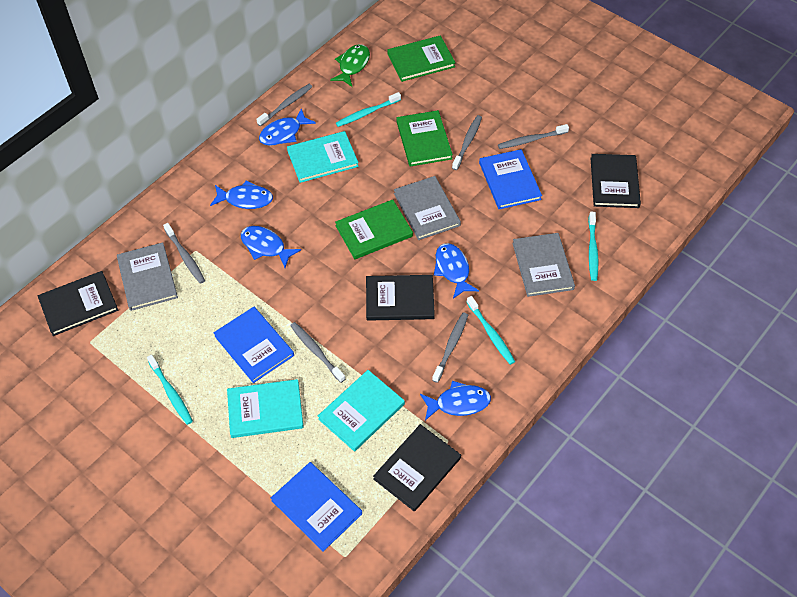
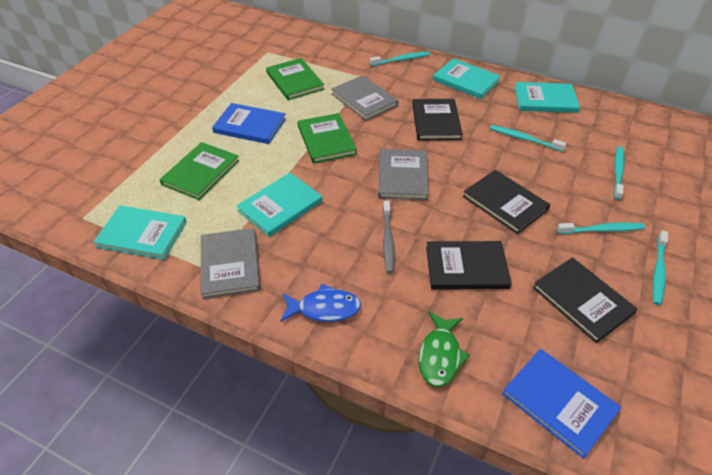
blue book: [214,307,294,383] [271,462,362,551] [479,149,542,209] = 3 -> [212,103,286,144] [502,349,621,459] = 2
blue fish: [210,180,273,209] [241,226,301,268] [259,108,316,146] [420,381,491,420] [434,243,479,299] = 5 -> [281,284,361,322] = 1
grey toothbrush: [163,223,205,284] [256,84,312,126] [290,322,345,383] [432,313,468,383] [452,115,482,170] [498,124,569,149] = 6 -> [383,201,395,273] = 1
turquoise book: [227,379,304,438] [287,131,359,183] [318,370,405,452] = 3 -> [93,205,187,260] [236,173,323,237] [433,58,501,99] [514,82,580,113] = 4
turquoise toothbrush: [147,355,193,425] [336,92,401,127] [466,296,515,365] [588,212,598,281] = 4 -> [370,51,431,66] [490,125,566,152] [557,222,645,234] [614,146,625,200] [653,230,668,305] = 5

